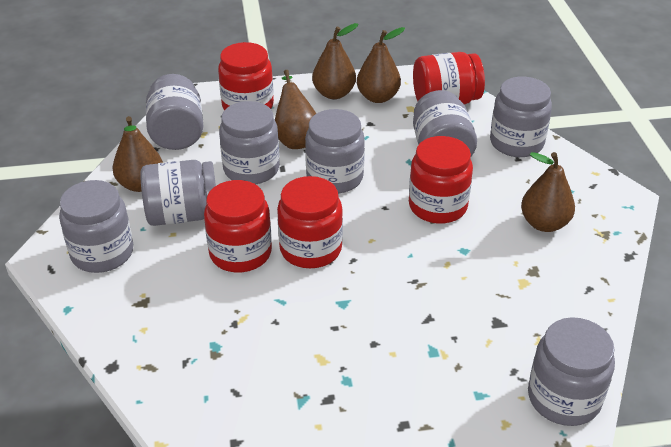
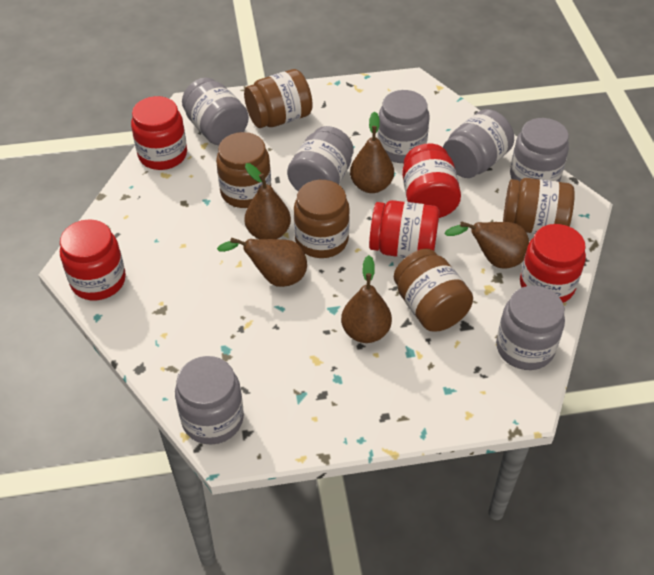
brown jar: none = 0 -> [216,132,271,208] [244,69,313,128] [294,180,350,258] [394,249,473,332] [503,178,575,234] = 5
grey jar: [59,180,133,273] [140,160,216,226] [146,74,203,150] [219,101,280,184] [305,109,365,193] [413,90,477,156] [490,77,552,157] [528,317,615,426] = 8 -> [175,356,244,444] [182,78,249,145] [287,126,354,191] [377,90,429,163] [443,109,514,178] [496,285,565,370] [510,118,569,182] = 7

